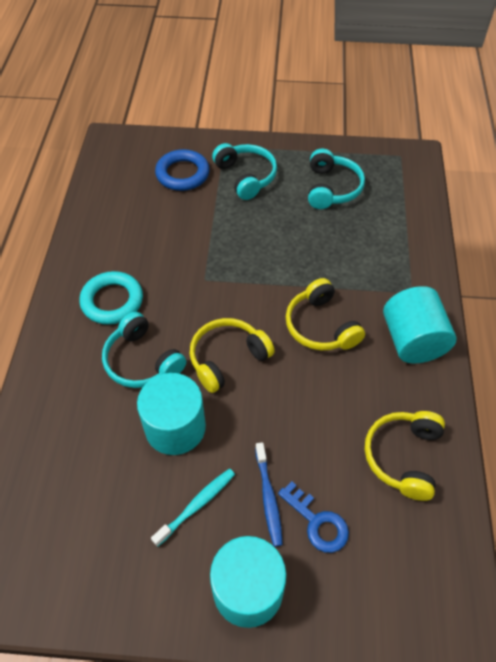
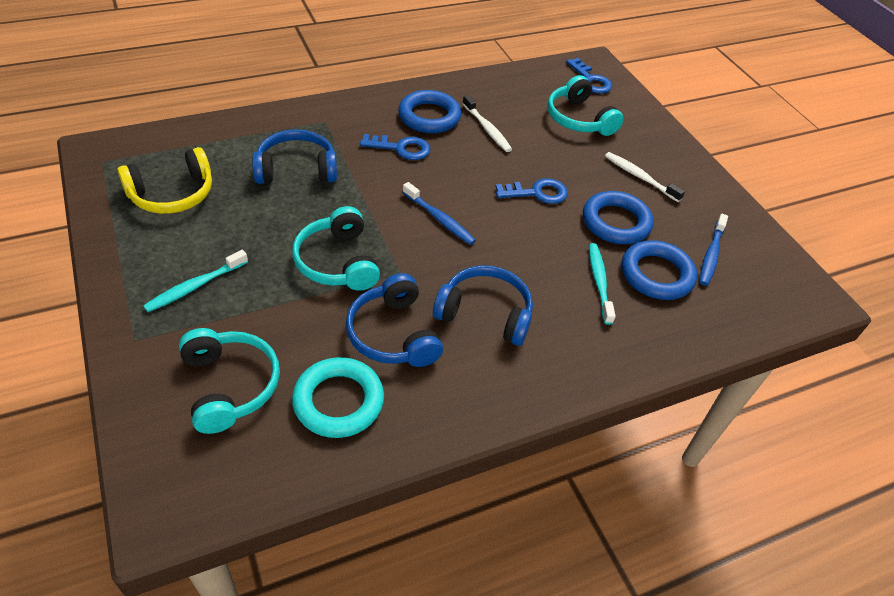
blue headphones: none = 0 -> [252,129,337,184] [346,273,443,367] [433,265,533,346] = 3
blue key: [278,481,349,553] = 1 -> [360,134,430,160] [495,178,568,204] [566,58,612,94] = 3
blue ring: [155,149,210,191] = 1 -> [398,90,461,133] [583,191,654,244] [622,240,697,300] = 3
blue toothbrush: [255,442,283,547] = 1 -> [403,182,476,245] [700,214,728,286] = 2
turquoise cylinder: [137,373,206,455] [210,536,286,628] [383,286,457,363] = 3 -> none = 0
turquoise toothbrush: [151,469,235,547] = 1 -> [143,250,248,312] [589,243,616,325] = 2
white toothbrush: none = 0 -> [462,95,512,152] [605,152,685,202] = 2
yellow headphones: [190,318,275,393] [286,278,365,350] [365,411,445,501] = 3 -> [117,147,212,214] = 1

